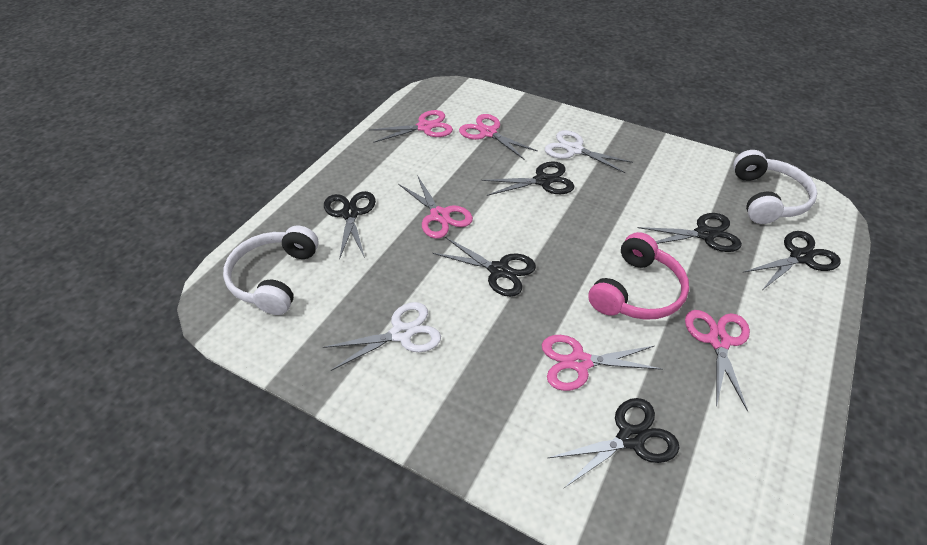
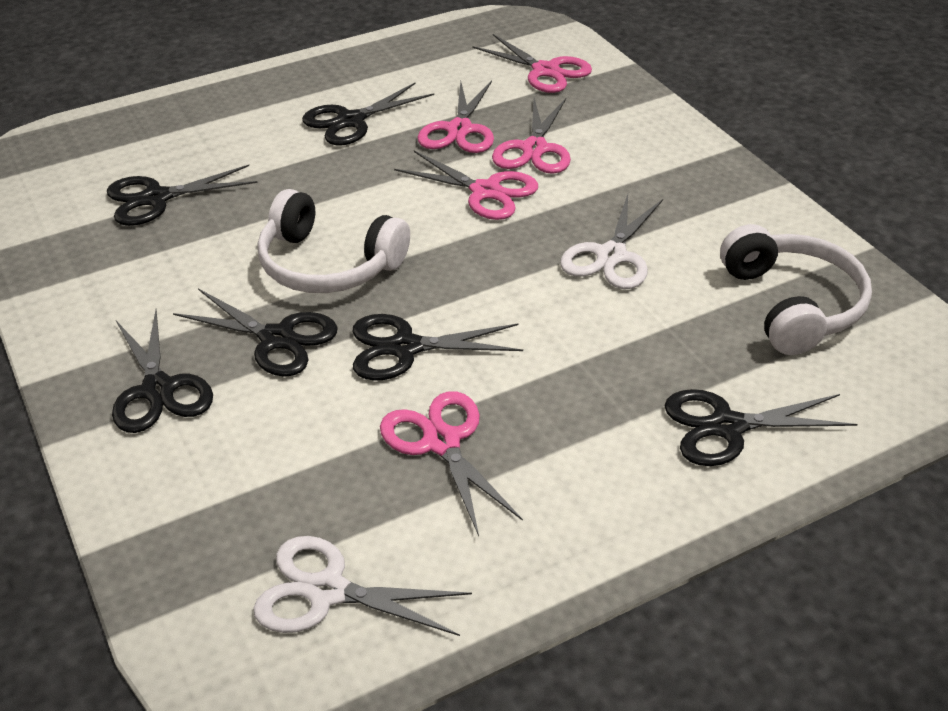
pink headphones: [588,232,689,320] = 1 -> none = 0

